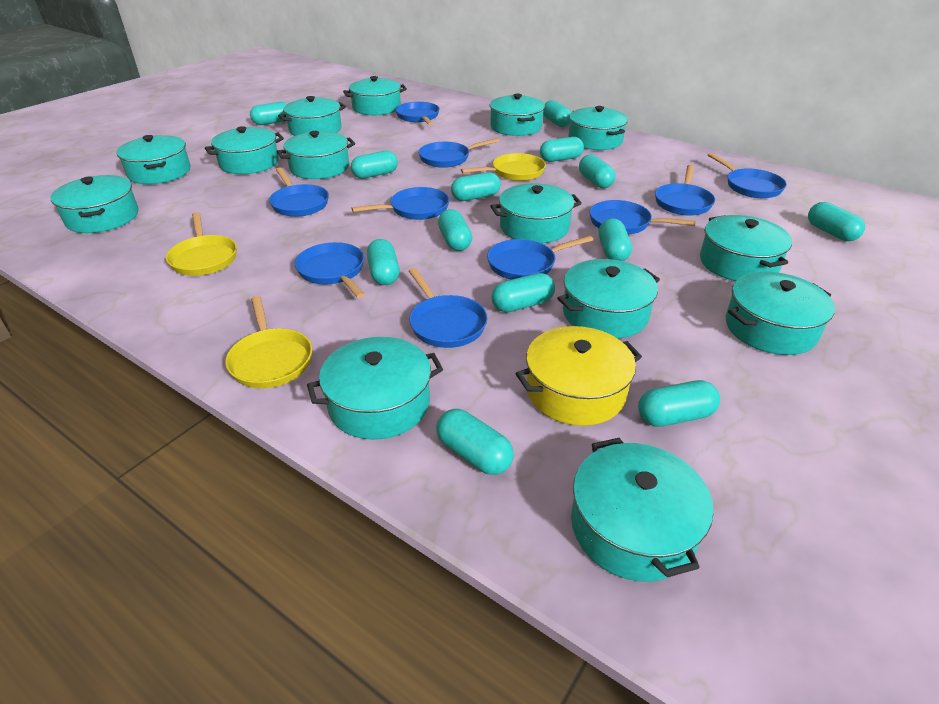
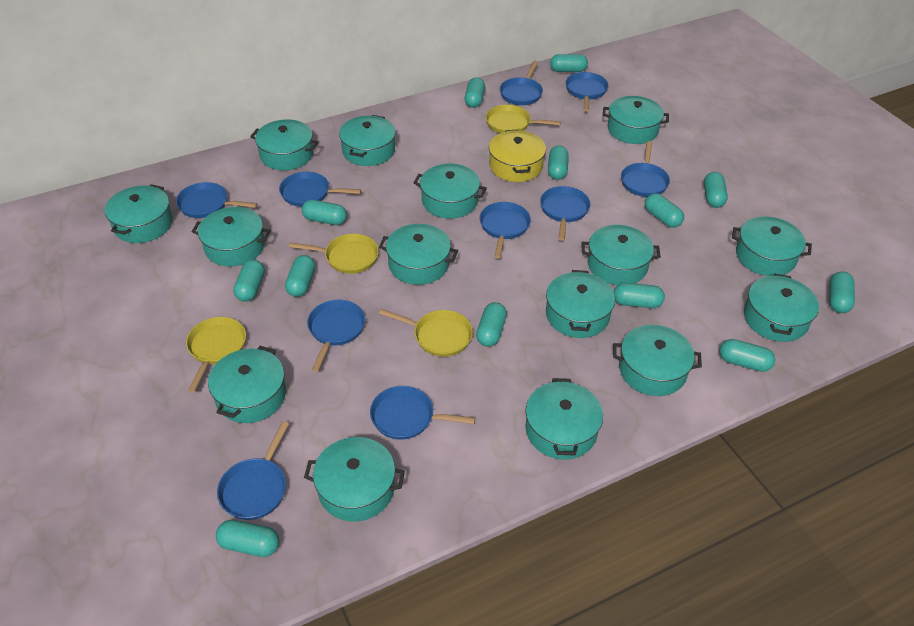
turquoise pot: [51,175,139,233] [116,135,190,184] [205,126,284,174] [277,131,355,179] [278,96,346,136] [307,337,443,440] [343,76,407,115] [490,94,545,136] [491,183,582,243] [557,259,660,339] [568,106,628,150] [571,438,713,582] [700,215,792,281] [726,272,835,355] = 14 -> [105,184,173,243] [192,207,271,266] [208,346,286,423] [250,119,319,170] [304,437,405,522] [339,115,396,166] [379,224,458,285] [414,164,487,219] [525,378,603,460] [546,270,615,338] [581,225,661,285] [603,96,669,144] [613,325,702,396] [732,216,812,276] [744,274,819,342] = 15
yellow pan: [166,212,237,276] [225,296,312,388] [461,153,546,181] = 3 -> [186,317,246,392] [289,234,379,274] [379,309,473,357] [486,105,561,133] = 4

